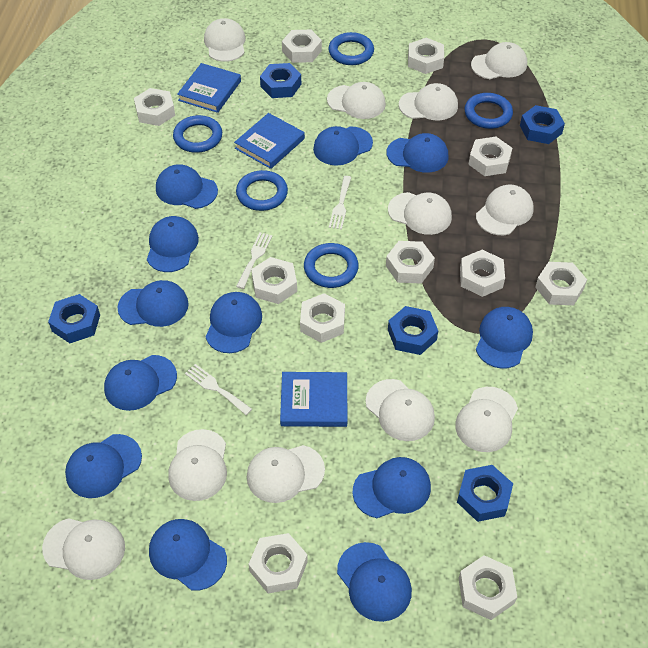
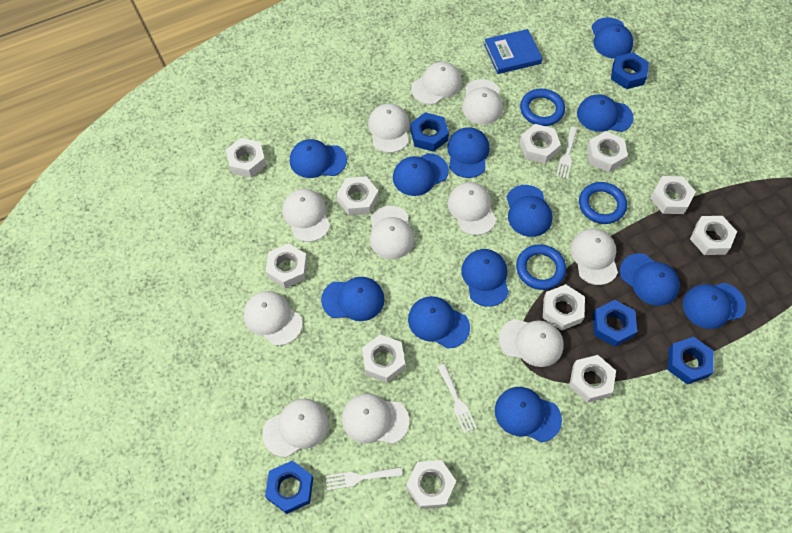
blue book: [177,63,241,113] [234,113,305,169] [280,372,347,427] = 3 -> [484,29,542,74] = 1
blue ring: [173,115,222,153] [236,170,288,211] [304,243,359,288] [328,32,374,65] [464,93,513,129] = 5 -> [516,244,566,290] [520,89,565,126] [579,182,627,224] = 3

